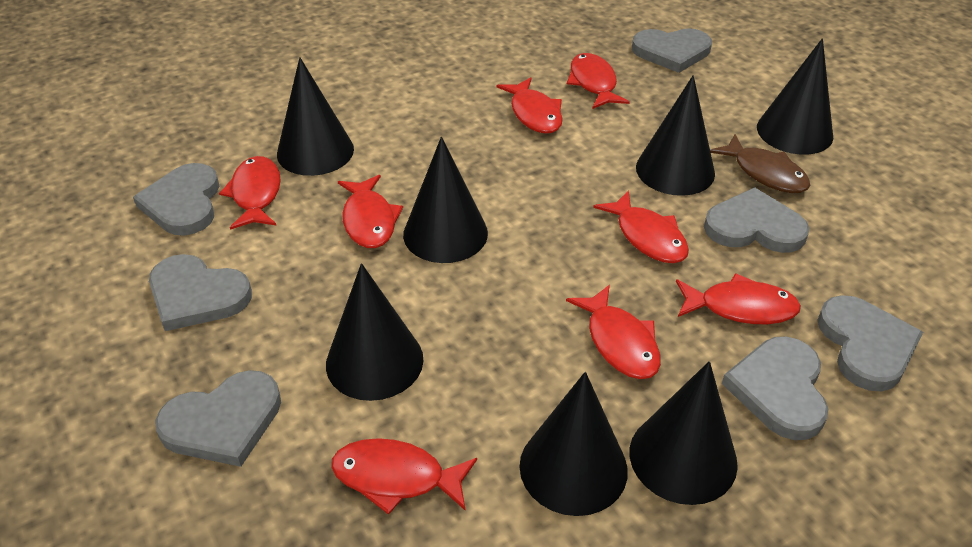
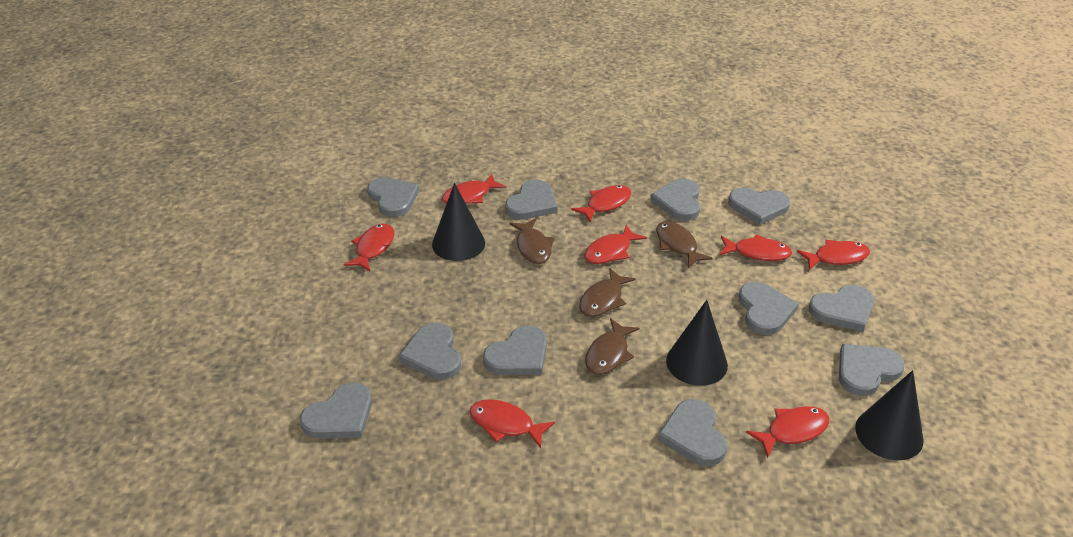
black cone: [277,57,354,176] [326,263,423,401] [403,137,488,263] [520,372,628,516] [630,361,738,505] [636,75,715,196] [757,38,833,155] = 7 -> [432,183,485,261] [666,300,728,386] [855,370,924,460] = 3
brown fish: [710,134,810,193] = 1 -> [509,218,555,264] [579,268,636,317] [585,318,639,375] [656,221,713,268] = 4
grey heart: [133,163,219,236] [149,254,252,331] [155,370,281,467] [632,28,712,73] [704,187,809,253] [722,336,828,440] [818,295,923,391] = 7 -> [300,383,372,439] [367,177,419,217] [399,323,461,380] [483,325,547,375] [505,180,558,220] [650,178,700,221] [658,399,727,466] [728,188,790,225] [739,282,799,335] [809,285,874,332] [839,344,905,396] = 11

